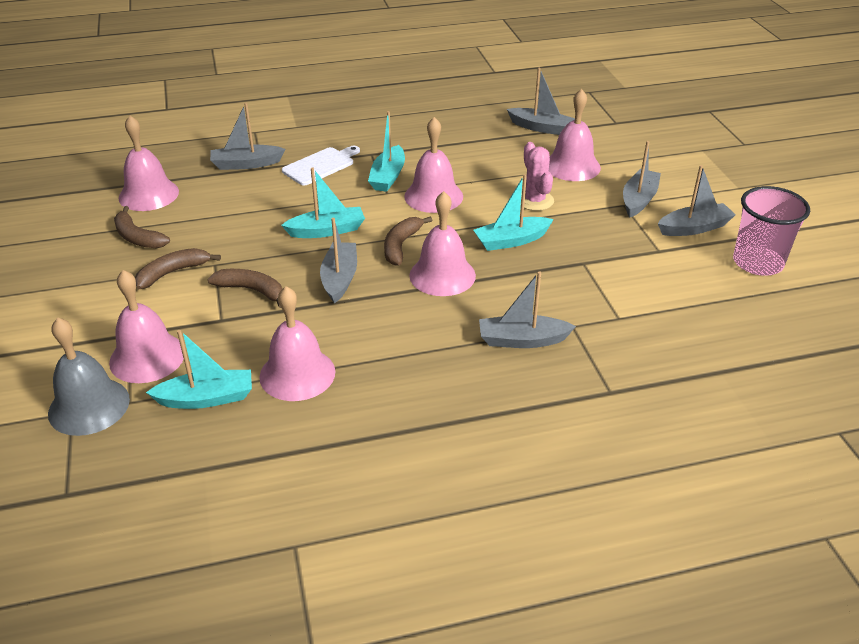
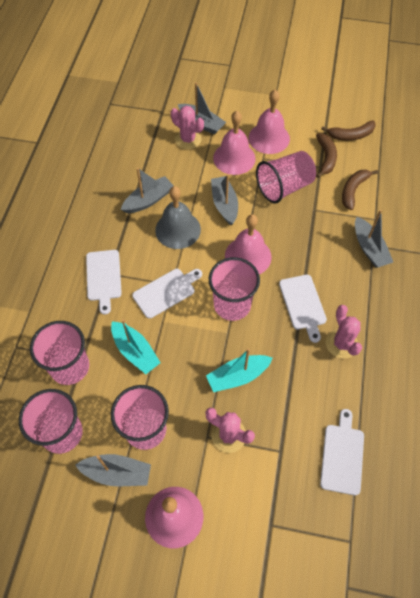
brown banana: [114,206,170,248] [135,248,221,289] [207,269,282,308] [384,216,432,266] = 4 -> [316,133,337,178] [321,121,376,141] [342,170,378,210] = 3
grey boat: [210,103,285,170] [320,218,357,304] [479,271,576,348] [507,68,575,135] [623,141,661,218] [658,165,736,236] = 6 -> [75,454,151,486] [121,168,174,213] [178,82,226,134] [211,174,238,225] [355,210,393,268] = 5
pink bell: [109,270,184,383] [119,116,179,211] [259,286,335,401] [404,117,463,213] [409,191,476,296] [548,89,601,181] = 6 -> [145,487,203,548] [213,111,256,175] [225,214,272,274] [249,90,290,154] = 4
pink cactus: [521,142,554,211] = 1 -> [171,106,204,149] [205,408,255,453] [326,305,362,359] = 3
pink cup: [733,186,810,275] = 1 -> [19,389,83,454] [30,321,89,385] [111,385,169,450] [209,257,260,321] [256,151,316,204] = 5
turquoise boat: [146,330,252,409] [281,167,365,238] [368,111,405,192] [474,174,554,251] = 4 -> [111,319,161,374] [206,348,272,392] = 2
white cutting board: [282,146,360,185] = 1 -> [86,250,122,315] [132,269,202,319] [279,275,327,343] [320,409,364,495] = 4

